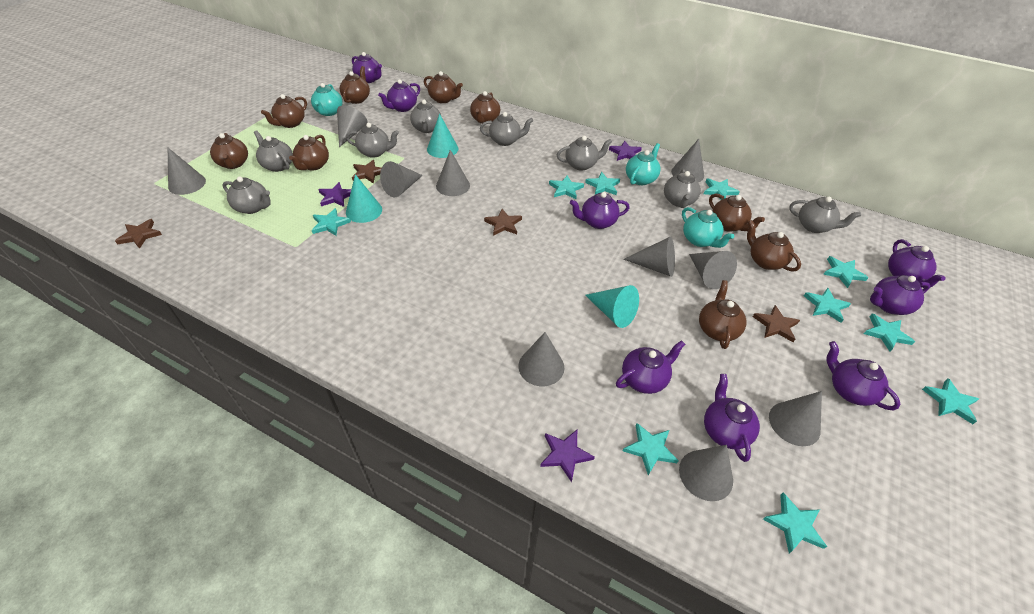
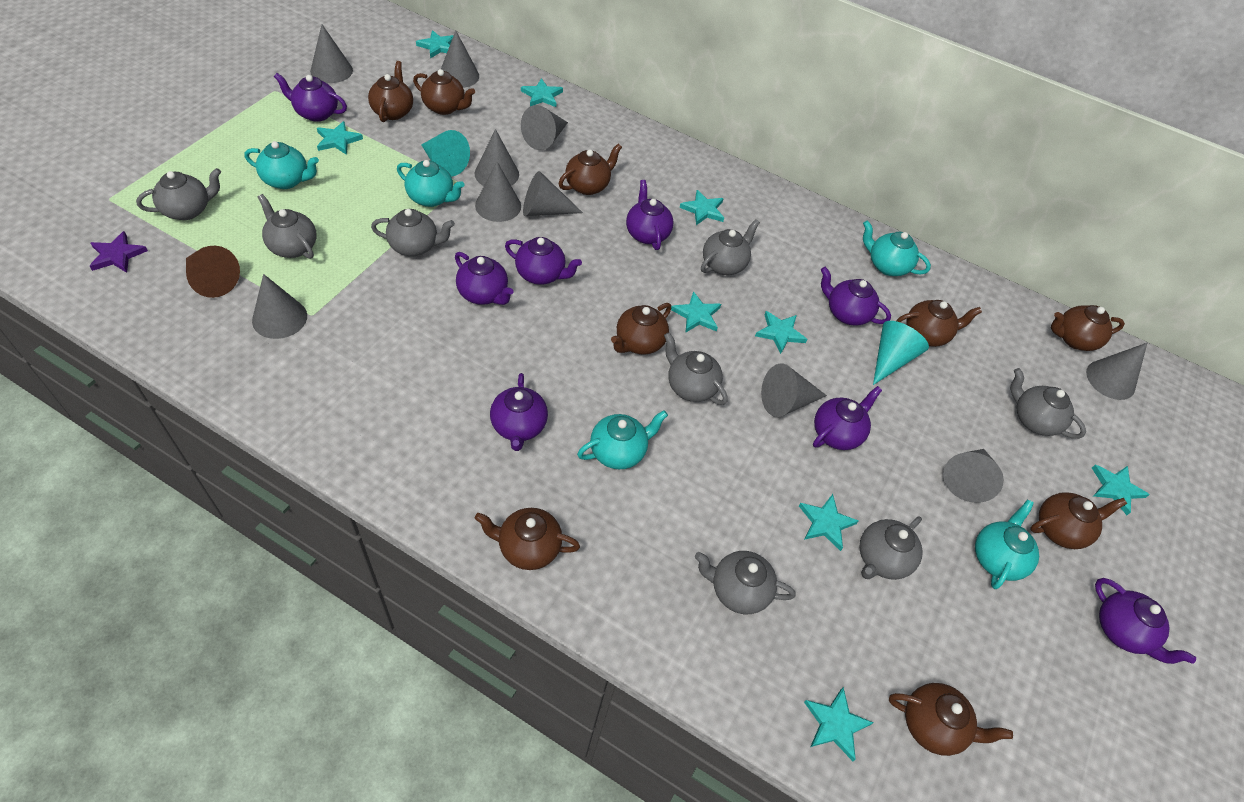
brown cone: none = 0 -> [186,246,240,298] = 1
brown star: [115,219,162,249] [352,160,382,184] [484,209,522,236] [753,305,800,342] = 4 -> none = 0
purple star: [318,182,351,207] [540,430,595,482] [609,141,642,161] = 3 -> [90,231,148,273] = 1
turquoise cone: [346,174,382,223] [427,114,458,158] [585,285,639,328] = 3 -> [421,130,470,177] [873,321,929,385] = 2
turquoise star: [312,208,351,236] [549,175,584,199] [585,172,620,195] [623,423,679,475] [704,178,740,200] [763,493,827,553] [804,288,851,323] [823,256,869,288] [864,313,915,351] [922,378,979,424] = 10 -> [317,121,363,155] [416,30,454,58] [521,78,563,107] [671,291,721,333] [680,190,724,225] [755,311,807,354] [799,494,858,551] [804,687,874,761] [1092,465,1150,515] = 9
turquoise teapot: [311,83,343,116] [626,143,661,185] [682,207,734,248] = 3 -> [245,141,319,189] [397,160,464,207] [577,410,668,469] [863,220,931,276] [975,499,1039,589] = 5

